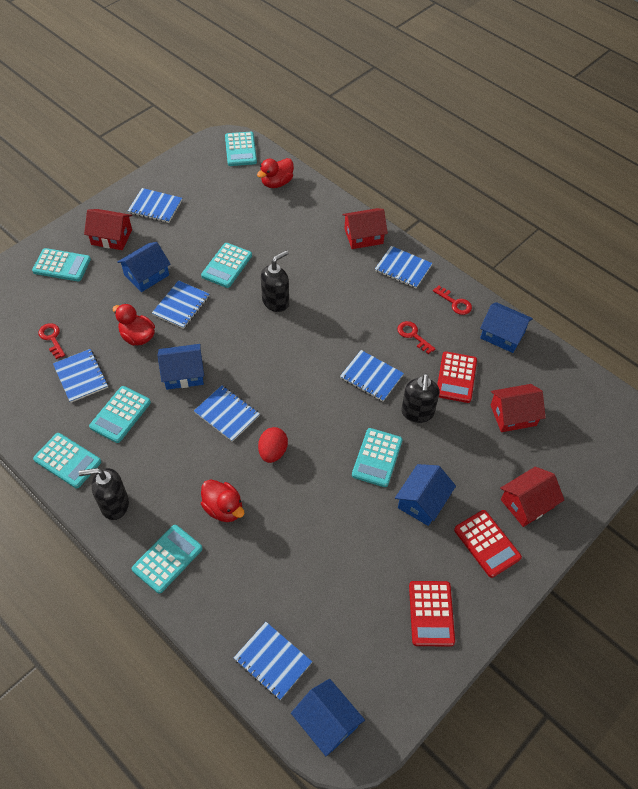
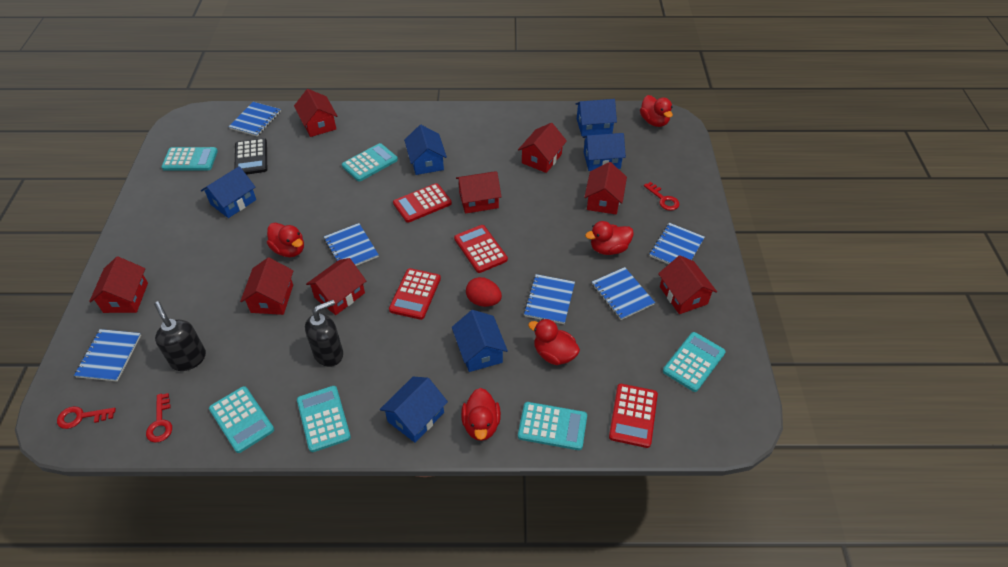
black calculator: none = 0 -> [234,138,267,175] = 1
black soap dispenser: [79,468,129,520] [261,250,289,312] [401,373,440,423] = 3 -> [154,301,206,371] [305,300,343,367] = 2
blue house: [117,242,170,292] [158,344,204,390] [291,679,365,756] [395,464,456,526] [480,302,533,353] = 5 -> [201,166,256,218] [380,377,448,443] [404,125,447,175] [452,310,508,372] [575,99,617,136] [582,133,626,171] = 6
blue notebook: [53,349,108,403] [128,188,182,223] [152,280,210,329] [194,385,260,442] [234,622,312,700] [340,350,404,402] [375,246,432,288] = 7 -> [74,329,141,381] [228,102,281,137] [324,223,379,266] [523,274,575,324] [592,267,655,320] [650,223,705,264] = 6
red calculator: [409,581,455,647] [437,351,477,403] [454,510,522,578] = 3 -> [389,268,441,320] [393,183,452,223] [454,225,508,273] [609,384,658,448] = 4
red duck: [113,304,155,346] [201,479,244,522] [257,158,294,188] = 3 -> [267,223,304,257] [461,388,501,441] [528,319,580,365] [585,221,634,255] [640,95,673,127] = 5
red house: [84,209,132,250] [342,208,388,249] [491,384,546,432] [500,467,564,527] = 4 -> [89,257,148,313] [240,257,293,315] [294,89,337,137] [306,258,366,315] [456,172,502,214] [518,123,567,173] [584,162,627,215] [658,255,717,314] = 8
turquoise calculator: [32,248,91,281] [33,433,101,488] [89,386,151,443] [132,525,203,594] [201,243,252,288] [225,132,257,166] [352,428,402,487] = 7 -> [161,147,218,171] [209,386,274,453] [297,386,351,452] [342,143,398,182] [518,402,587,450] [663,332,726,392] = 6

